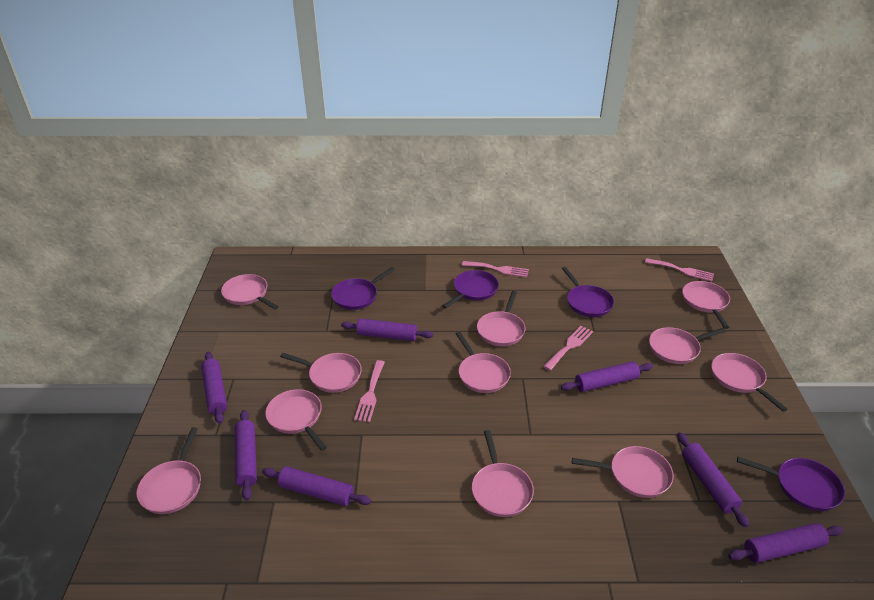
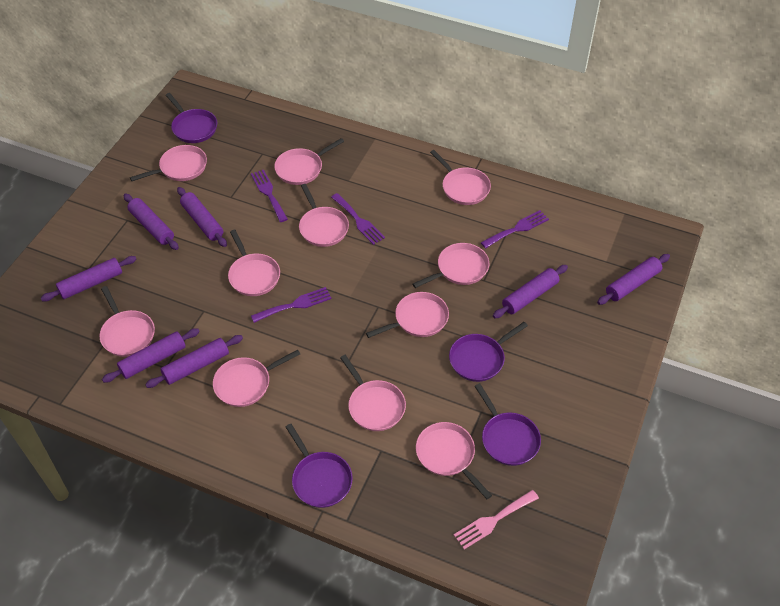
pink fork: [354,360,385,422] [462,261,529,278] [543,326,593,371] [645,258,714,281] = 4 -> [454,490,539,549] = 1
purple fork: none = 0 -> [251,170,288,222] [251,287,332,323] [331,193,385,245] [481,210,549,248] = 4

